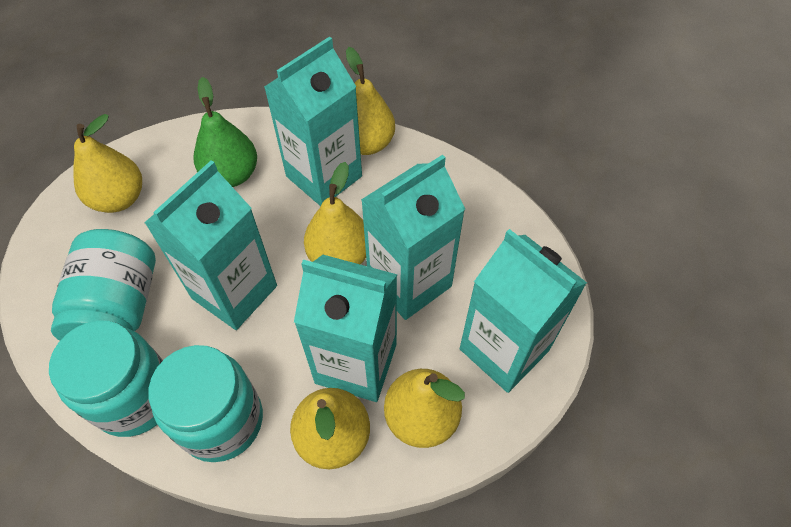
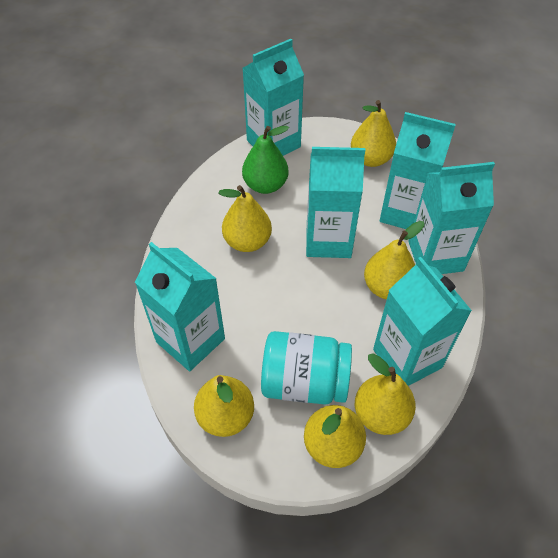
turquoise carton: [145,160,277,330] [264,36,362,206] [294,255,398,402] [361,155,465,320] [460,229,587,393] = 5 -> [135,242,225,371] [243,39,304,156] [306,147,365,258] [373,257,472,386] [380,112,456,229] [408,162,495,274] = 6
turquoise jar: [49,321,163,437] [51,229,156,341] [148,345,263,462] = 3 -> [261,331,352,405] = 1
yellow pear: [73,114,142,213] [290,388,370,469] [304,162,366,265] [346,47,395,155] [384,369,465,448] = 5 -> [194,375,254,437] [218,185,272,252] [304,405,366,468] [351,100,396,167] [355,353,416,435] [364,221,424,299] = 6

